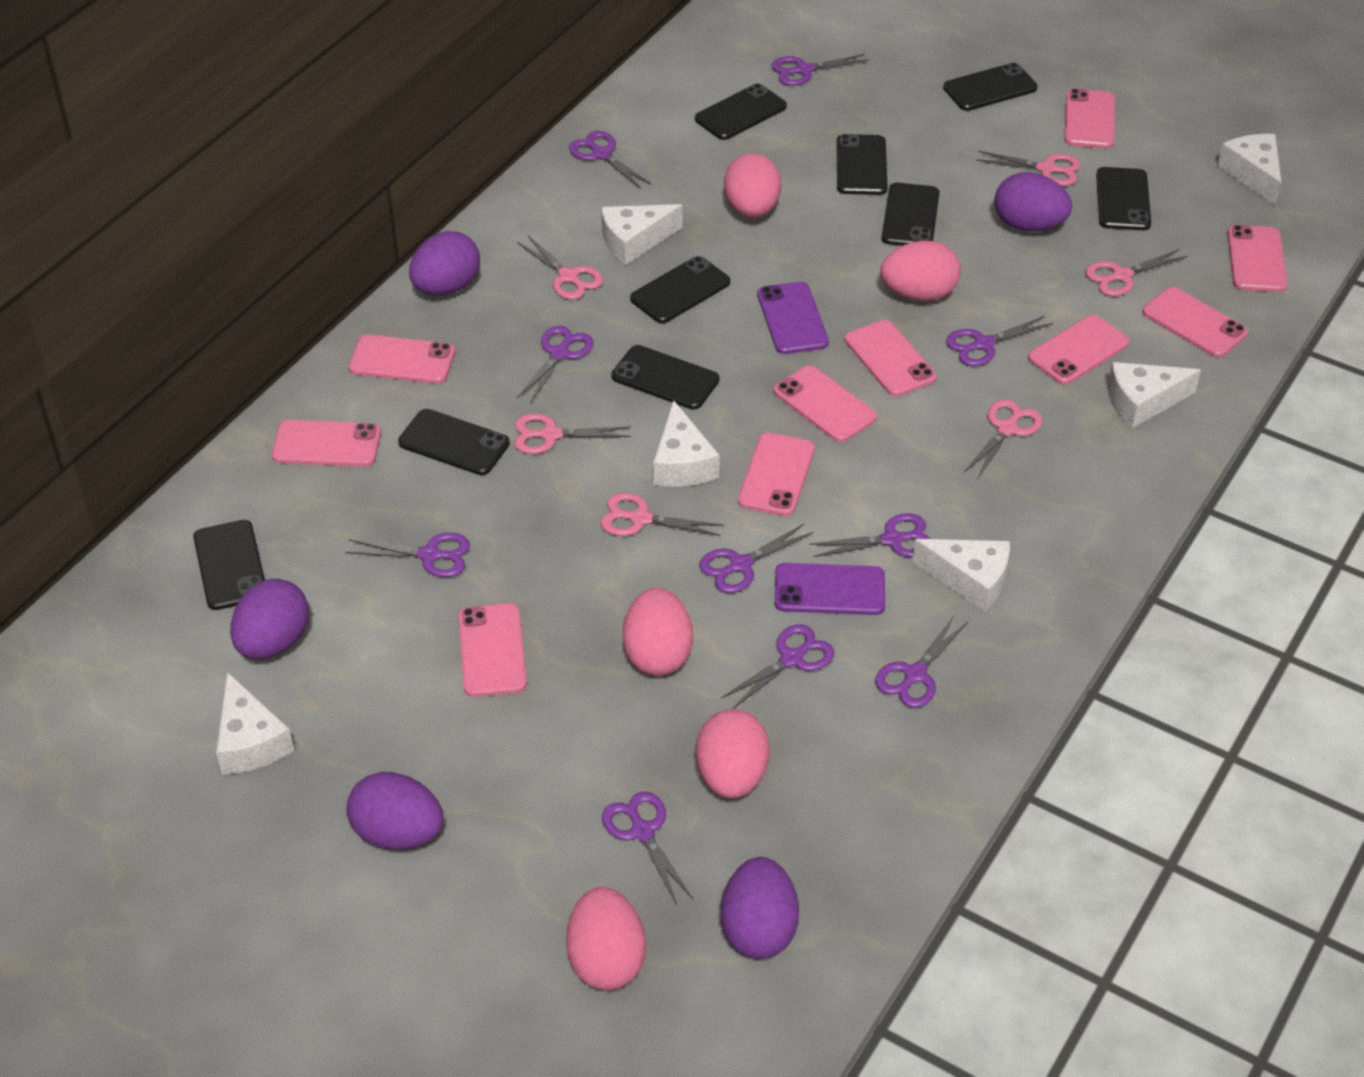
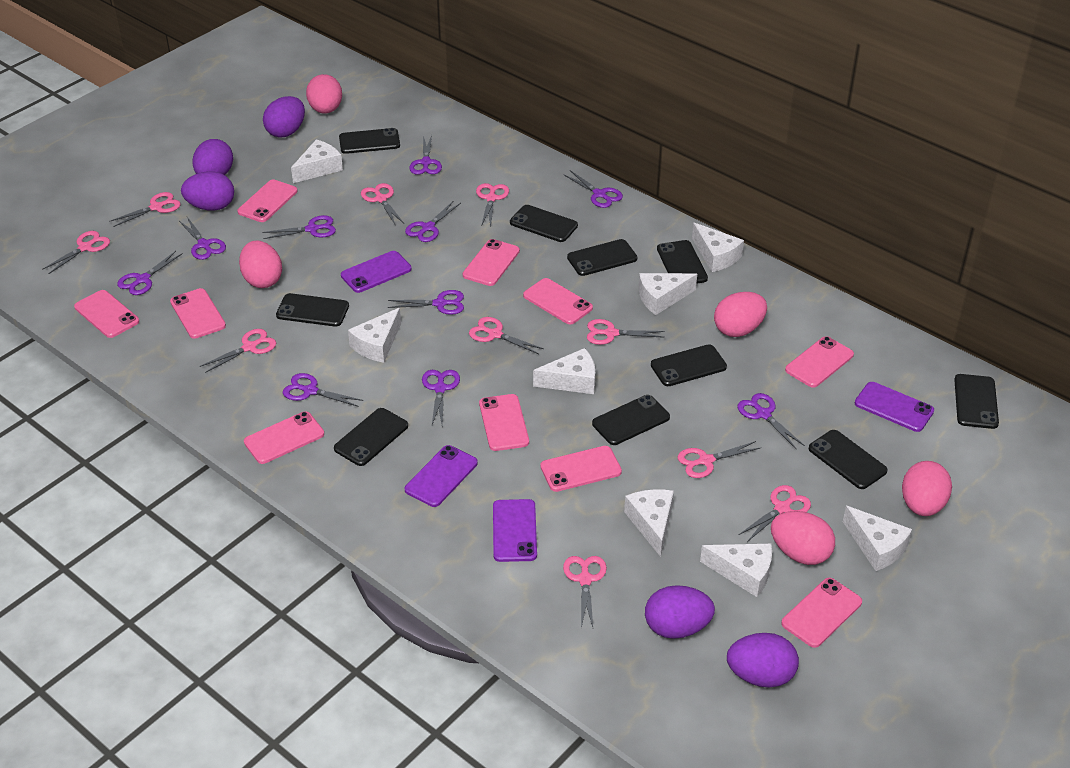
black phone: [193,520,265,610] [398,409,510,475] [611,345,720,410] [630,256,730,323] [695,83,787,140] [836,134,888,195] [881,183,940,246] [943,63,1038,111] [1096,167,1151,230] = 9 -> [276,293,349,327] [334,408,408,466] [339,128,400,154] [510,205,578,242] [567,239,637,276] [592,395,670,445] [651,344,727,386] [657,240,708,284] [809,430,888,489] [954,374,999,429] = 10
pink scissors: [514,413,631,454] [517,235,603,300] [601,493,724,536] [964,399,1042,479] [976,151,1081,186] [1085,249,1188,296] = 6 -> [42,231,110,274] [109,192,181,227] [200,329,276,373] [361,183,404,226] [469,317,544,354] [476,183,509,227] [563,556,607,628] [587,319,665,345] [677,441,760,478] [739,485,811,542] = 10
purple phone: [757,282,829,354] [775,563,885,615] = 2 -> [341,251,412,293] [405,445,478,507] [493,499,537,562] [855,382,934,432] = 4
white cheese: [216,672,294,774] [601,204,683,265] [653,400,720,486] [912,539,1010,612] [1108,362,1201,428] [1217,134,1282,206] = 6 -> [291,139,343,183] [348,308,401,363] [533,348,595,394] [624,489,674,557] [639,273,697,315] [692,223,744,272] [700,543,772,597] [843,506,912,571] = 8

